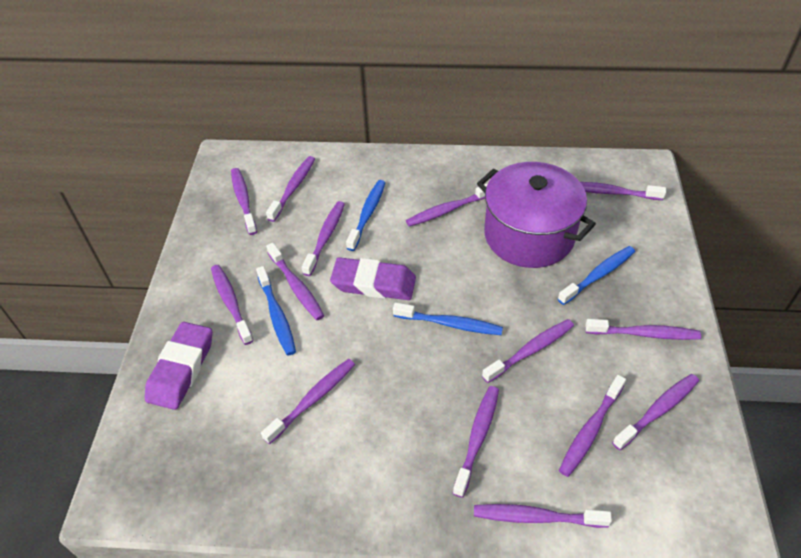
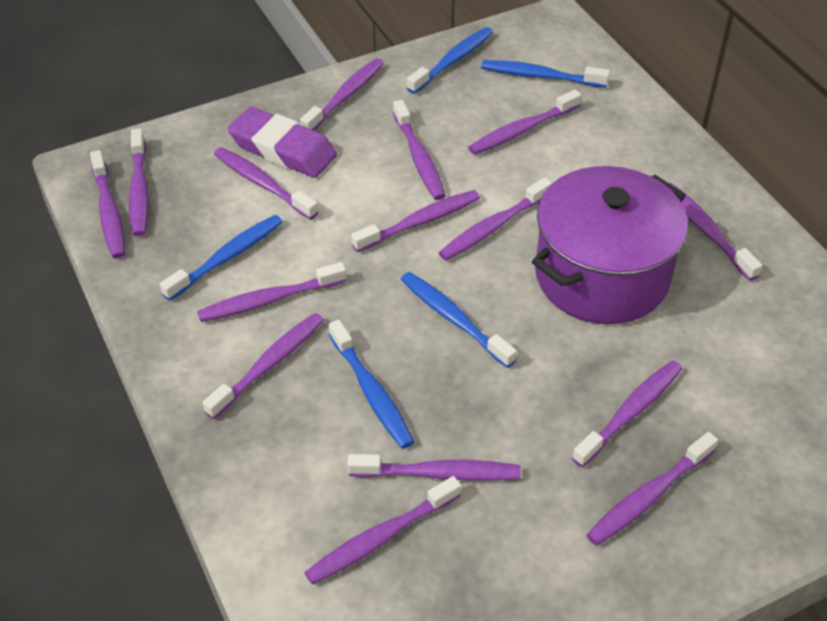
blue toothbrush: [256,266,296,356] [346,180,385,251] [393,303,503,335] [558,246,635,305] = 4 -> [160,215,283,301] [329,320,414,449] [401,272,517,368] [407,27,493,94] [481,60,610,88] = 5
purple eraser: [145,322,212,410] [330,257,416,300] = 2 -> [228,107,337,178] = 1
purple toothbrush: [211,265,254,345] [231,168,257,235] [261,359,355,444] [266,156,315,222] [266,243,324,320] [302,201,345,276] [406,184,488,227] [453,386,499,498] [474,504,612,528] [482,319,574,383] [559,375,626,477] [580,182,666,200] [585,319,701,340] [612,374,699,450] = 14 -> [90,150,125,258] [129,129,149,236] [197,262,346,322] [203,313,324,419] [214,147,318,220] [300,58,384,131] [304,476,461,584] [348,454,521,480] [351,190,480,252] [393,100,446,200] [439,178,552,261] [468,90,581,155] [572,360,682,467] [586,432,718,546] [669,183,762,281] = 15

